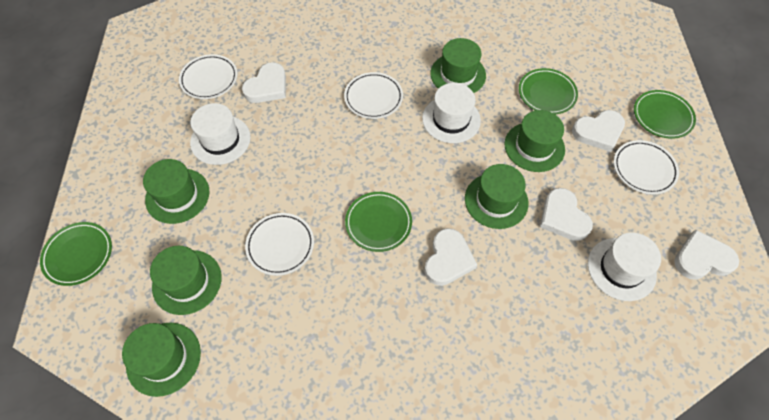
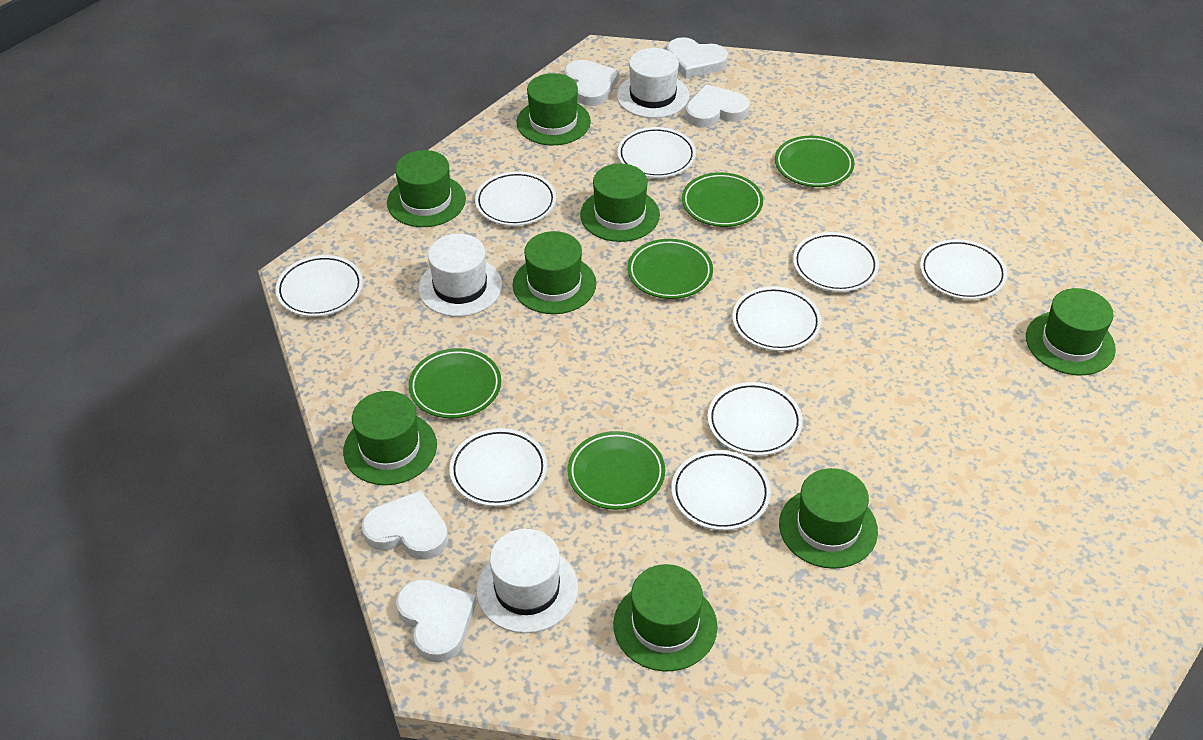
green hat: [122,323,201,397] [143,159,209,224] [150,246,222,315] [430,38,486,93] [465,164,529,229] [505,110,565,172] = 6 -> [343,391,437,485] [387,150,466,227] [513,231,596,314] [517,73,591,145] [580,163,660,242] [613,564,718,672] [779,468,878,569] [1026,288,1116,375] = 8
green plate: [40,222,112,286] [345,192,412,252] [519,68,578,114] [634,90,696,139] = 4 -> [409,348,501,418] [567,431,665,510] [627,239,713,299] [682,172,763,227] [775,136,855,187] = 5
white plate: [179,54,237,99] [245,213,314,276] [344,72,403,119] [614,140,679,194] = 4 -> [276,255,363,317] [449,428,547,506] [475,171,556,226] [617,127,696,178] [671,450,771,530] [707,382,803,456] [732,286,821,351] [793,232,879,292] [920,239,1007,300] = 9

